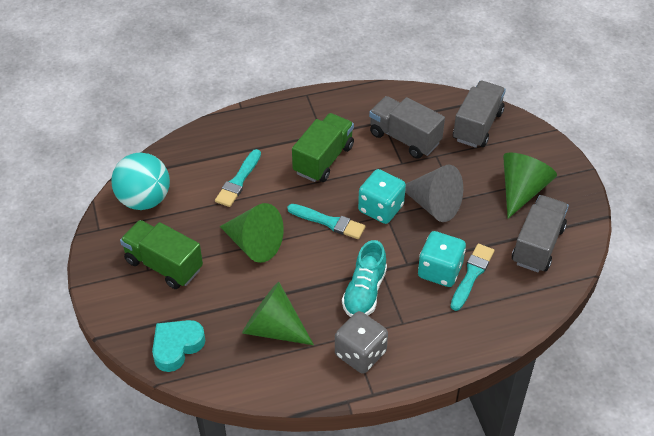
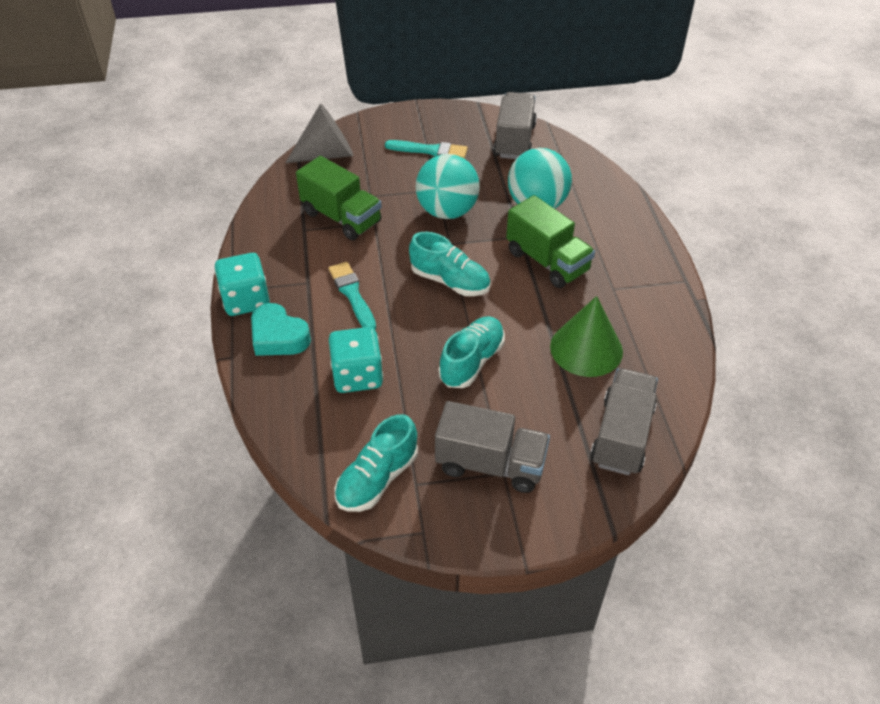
green cone: [220,203,284,263] [242,282,314,345] [503,152,557,218] = 3 -> [550,296,623,377] = 1
grey dice: [335,311,388,374] = 1 -> none = 0
turquoise ball: [111,152,170,210] = 1 -> [416,154,480,219] [508,148,572,209] = 2
turquoise brush: [215,149,261,207] [287,204,366,239] [451,244,494,311] = 3 -> [329,262,376,329] [385,140,468,159] = 2
turquoise shoe: [342,240,387,317] = 1 -> [335,414,418,512] [409,232,491,296] [439,316,505,388] = 3

